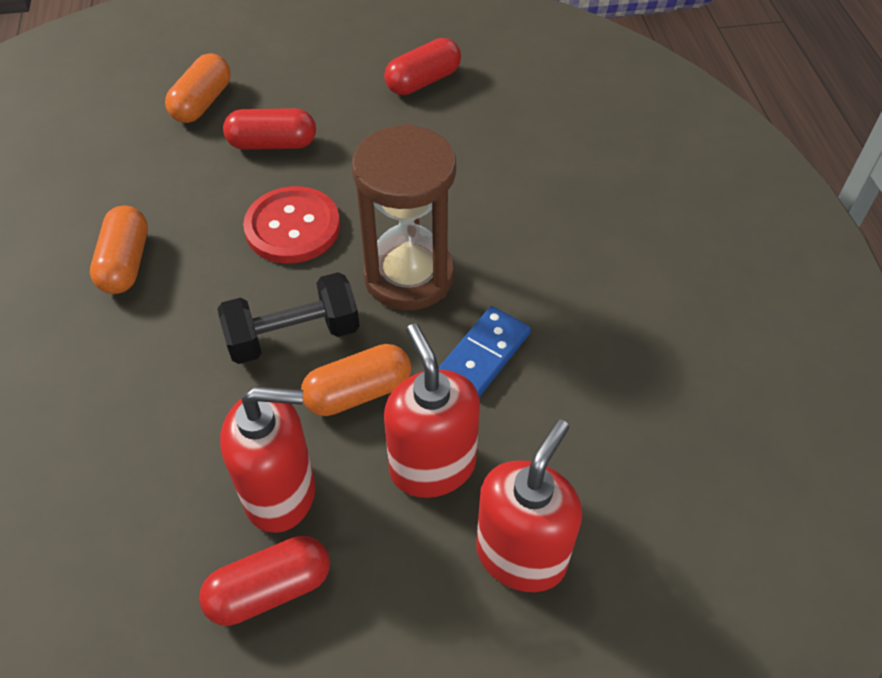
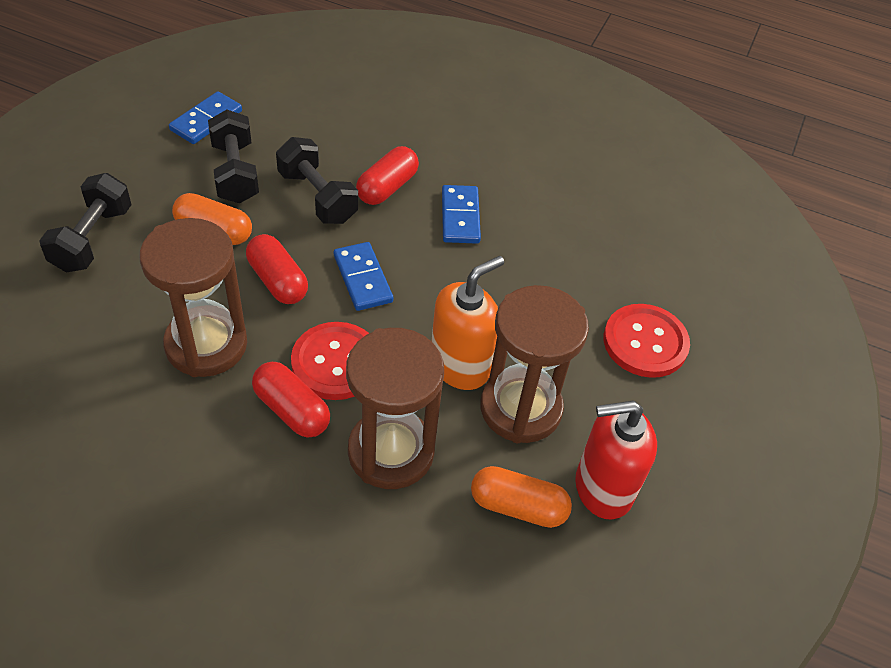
black dumbbell: [217,272,360,364] = 1 -> [39,173,132,273] [208,110,259,203] [276,137,358,224] = 3
blue domino: [439,306,531,397] = 1 -> [169,91,242,144] [334,242,393,311] [442,185,481,244] = 3
brown hourglass: [352,124,456,310] = 1 -> [139,218,247,377] [346,328,444,489] [480,285,589,443] = 3
orange capsule: [90,206,148,294] [165,53,231,123] [301,344,411,416] = 3 -> [172,193,252,245] [471,466,572,528] = 2
orange soap dispenser: none = 0 -> [432,256,504,390] = 1
red button: [243,186,340,263] = 1 -> [291,322,369,400] [603,304,690,378] = 2
red soap dispenser: [220,387,315,533] [384,324,480,498] [476,419,582,592] = 3 -> [575,401,657,519] = 1

